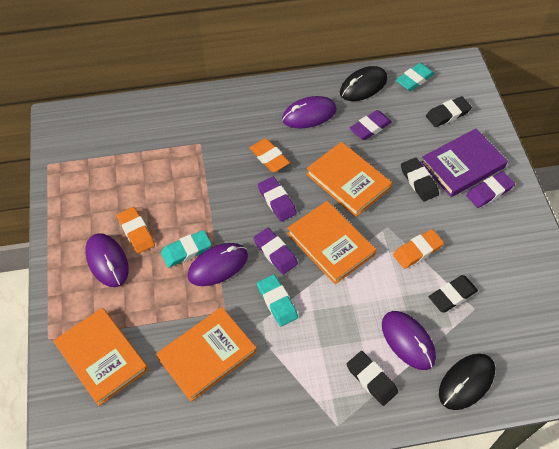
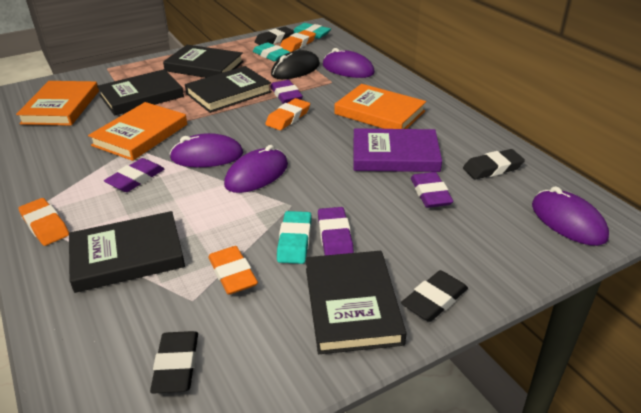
black book: none = 0 -> [69,211,185,293] [97,69,184,116] [163,45,244,78] [185,66,272,113] [306,251,406,354] = 5
black mouse: [340,66,387,101] [439,353,495,410] = 2 -> [271,50,320,79] = 1
orange book: [53,308,148,406] [156,307,257,402] [287,201,376,284] [306,142,392,217] = 4 -> [16,81,99,126] [88,102,187,161] [335,84,426,129] = 3
orange eraser: [117,207,155,254] [249,138,290,172] [393,229,444,269] = 3 -> [19,198,69,246] [208,246,258,295] [265,98,310,130] [280,30,316,52] = 4

